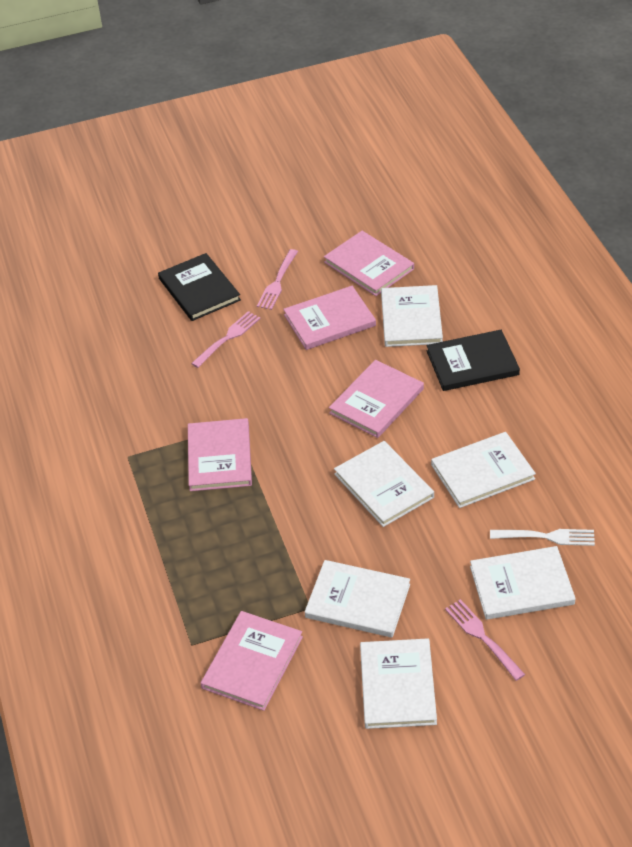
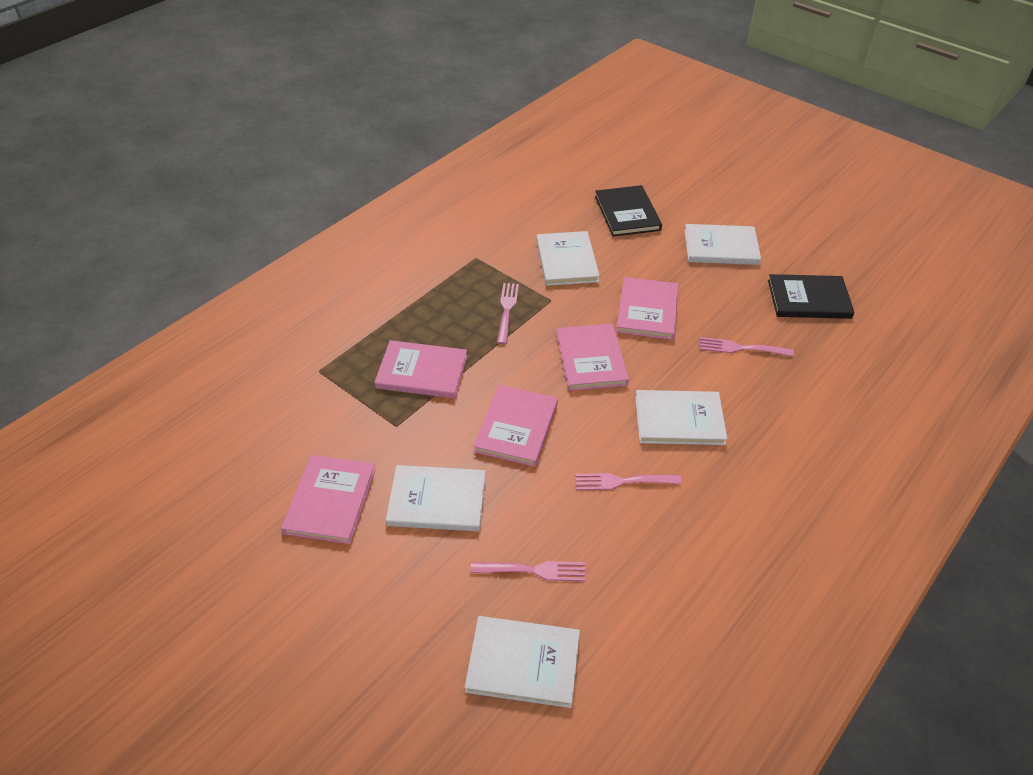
pink fork: [191,311,261,368] [257,249,298,310] [445,599,525,681] = 3 -> [471,561,585,581] [497,283,519,344] [575,473,682,490] [700,337,794,357] = 4
white book: [305,560,410,638] [334,441,434,527] [360,638,437,729] [381,285,443,347] [431,432,536,508] [470,546,576,620] = 6 -> [386,465,486,531] [465,616,580,708] [536,231,600,286] [635,390,727,445] [684,224,761,265] = 5
white fork: [490,529,595,546] = 1 -> none = 0

